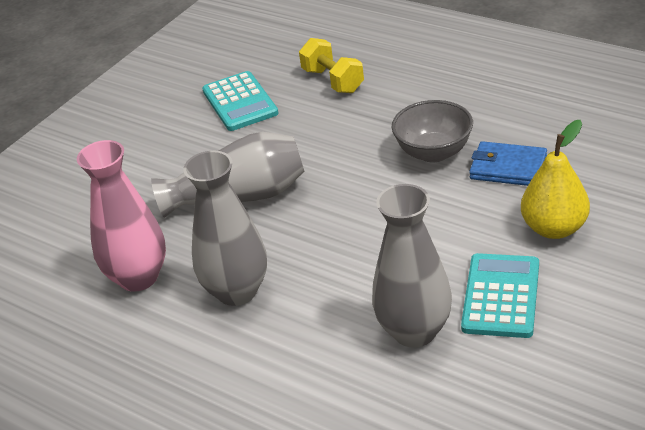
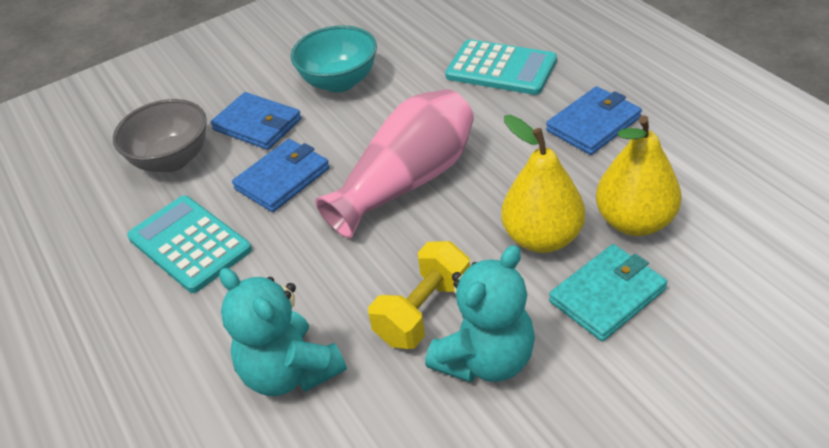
blue wallet: [469,141,547,186] = 1 -> [211,92,302,150] [232,139,330,212] [546,86,642,155] = 3
grey vase: [151,132,305,218] [183,151,267,306] [372,184,452,348] = 3 -> none = 0
turquoise bowl: none = 0 -> [291,25,377,92] = 1
turquoise teddy bear: none = 0 -> [219,268,347,396] [425,245,535,382] = 2
turquoise wallet: none = 0 -> [549,244,668,341] = 1
yellow pear: [521,120,590,239] = 1 -> [501,115,585,253] [596,115,682,236] = 2

